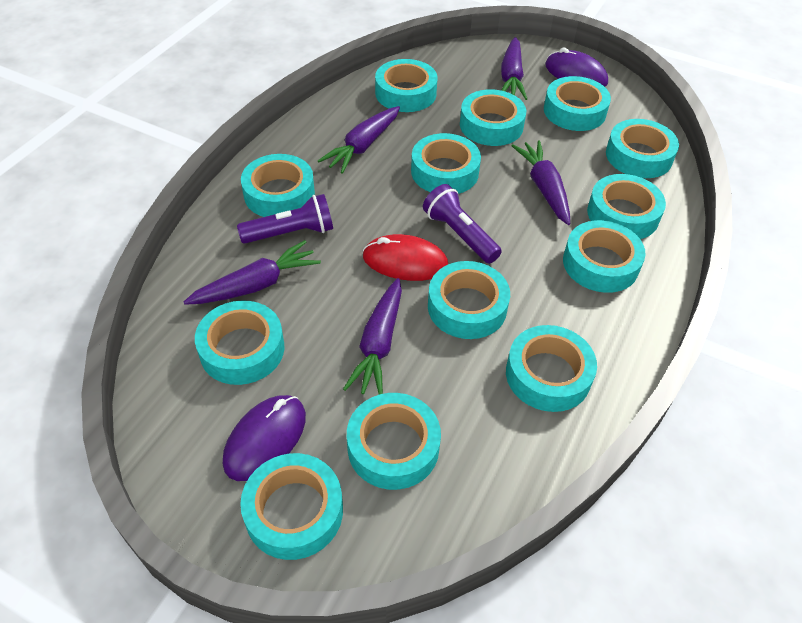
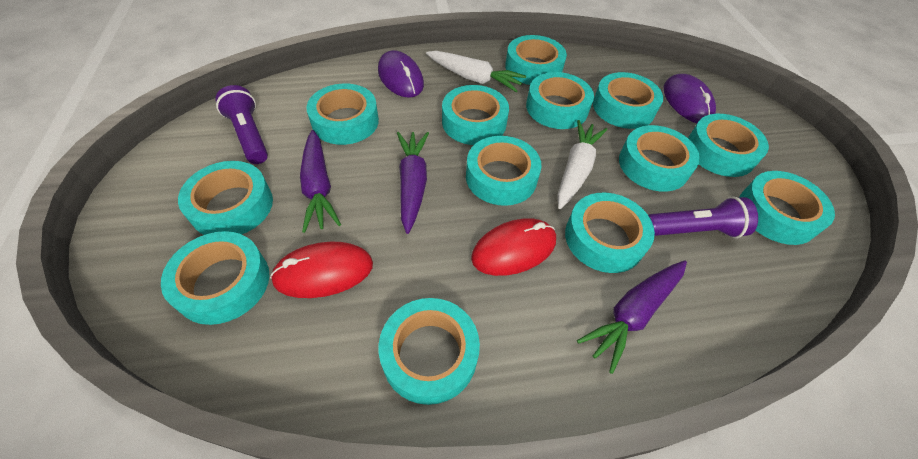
purple carrot: [184,240,321,305] [318,106,400,174] [343,278,402,395] [501,37,527,100] [511,140,570,225] = 5 -> [300,130,341,233] [397,132,429,234] [577,260,687,374] = 3
red mouse: [363,234,448,281] = 1 -> [270,242,373,298] [471,218,556,276] = 2
white carrot: none = 0 -> [426,51,526,92] [557,120,607,209] = 2

